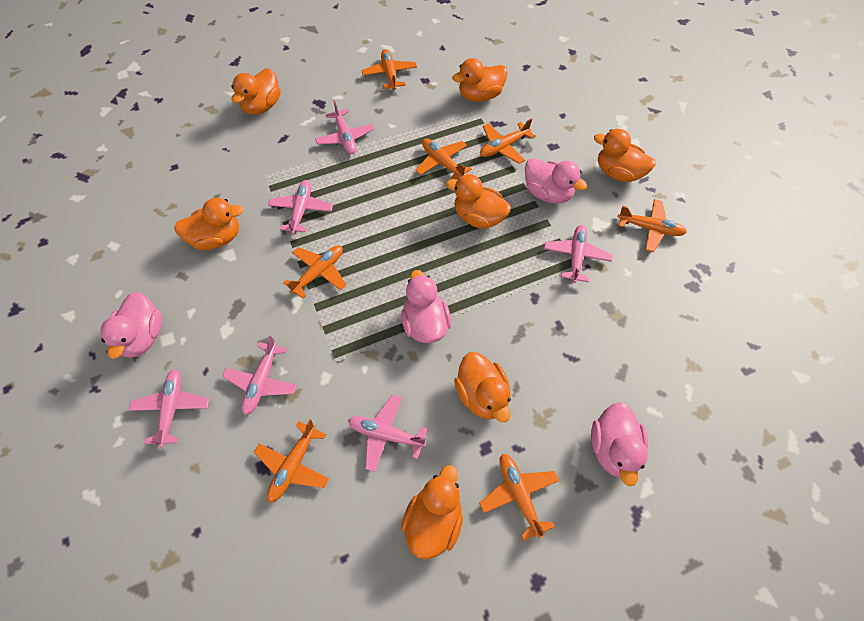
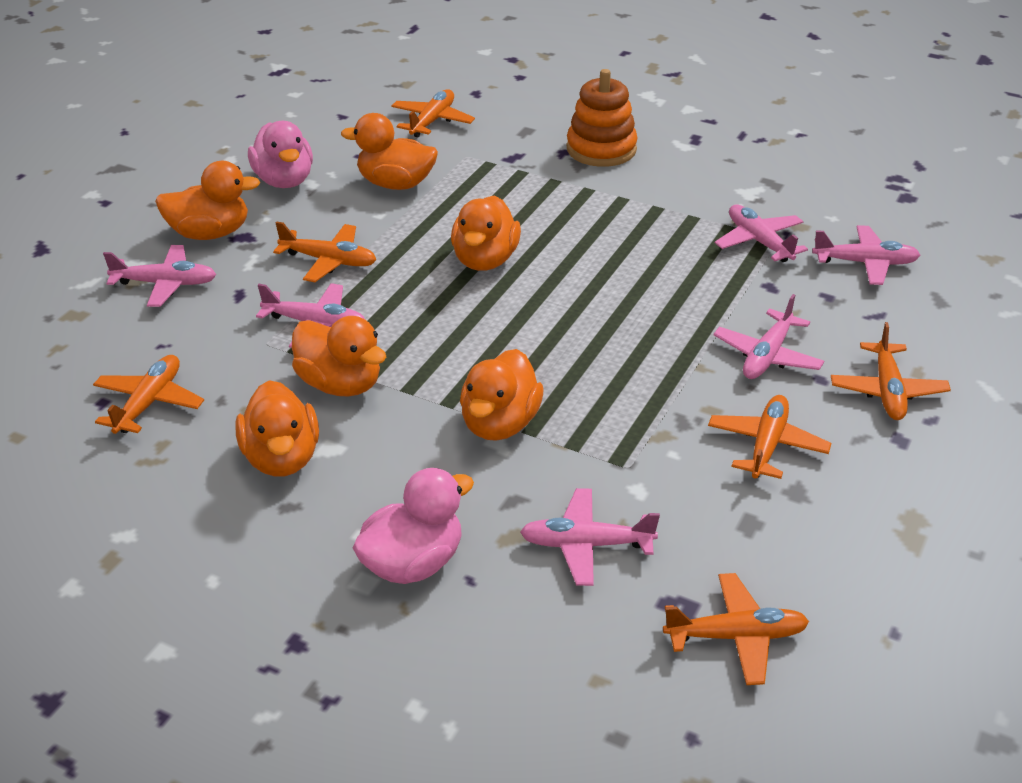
orange duck: [174,198,244,250] [232,68,281,115] [401,465,463,560] [446,174,511,229] [452,58,508,102] [454,352,511,422] [594,129,656,182] = 7 -> [155,161,260,240] [235,380,319,477] [292,316,386,397] [341,113,438,190] [451,196,521,271] [460,349,544,441] = 6
orange plane: [254,420,329,503] [283,245,347,299] [362,49,417,90] [415,138,472,180] [479,454,559,541] [480,118,535,164] [618,199,687,252] = 7 -> [93,355,204,434] [273,221,376,282] [391,89,475,137] [663,573,809,685] [708,395,831,479] [831,322,951,420] = 6
orange stacking toy: none = 0 -> [567,69,638,167] = 1
pink duck: [100,292,162,359] [401,270,452,343] [525,158,587,204] [591,402,648,486] = 4 -> [248,121,313,188] [353,468,474,584] = 2

